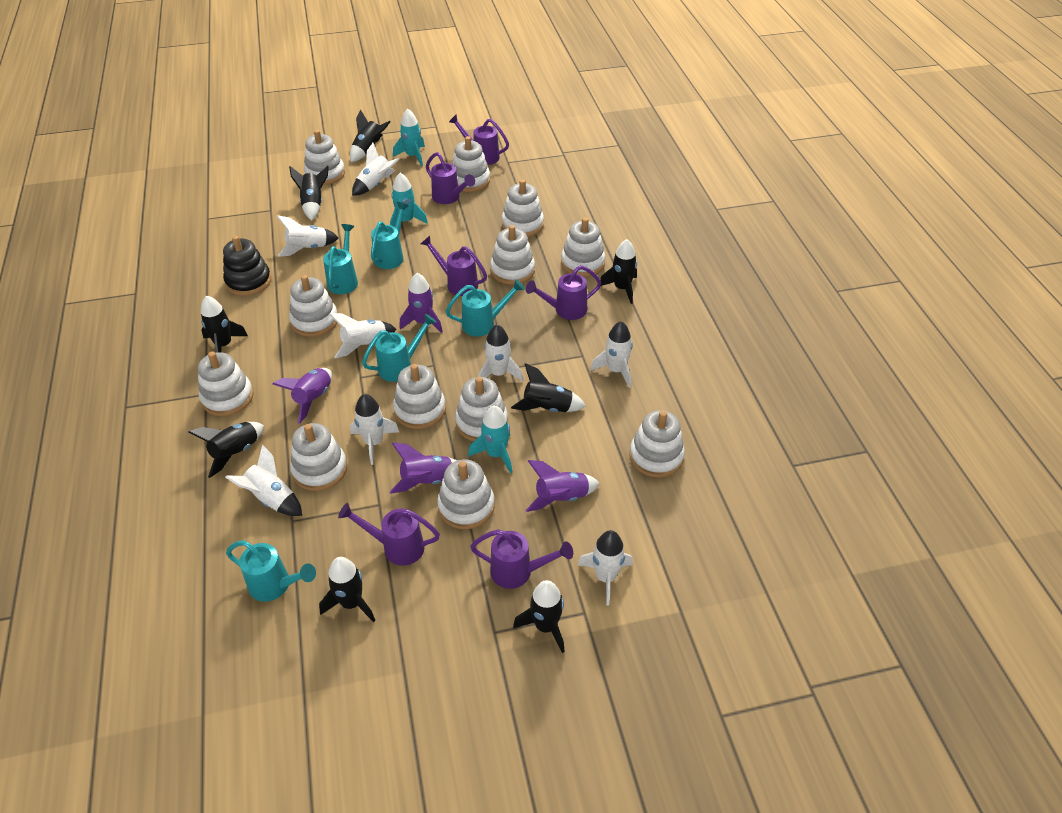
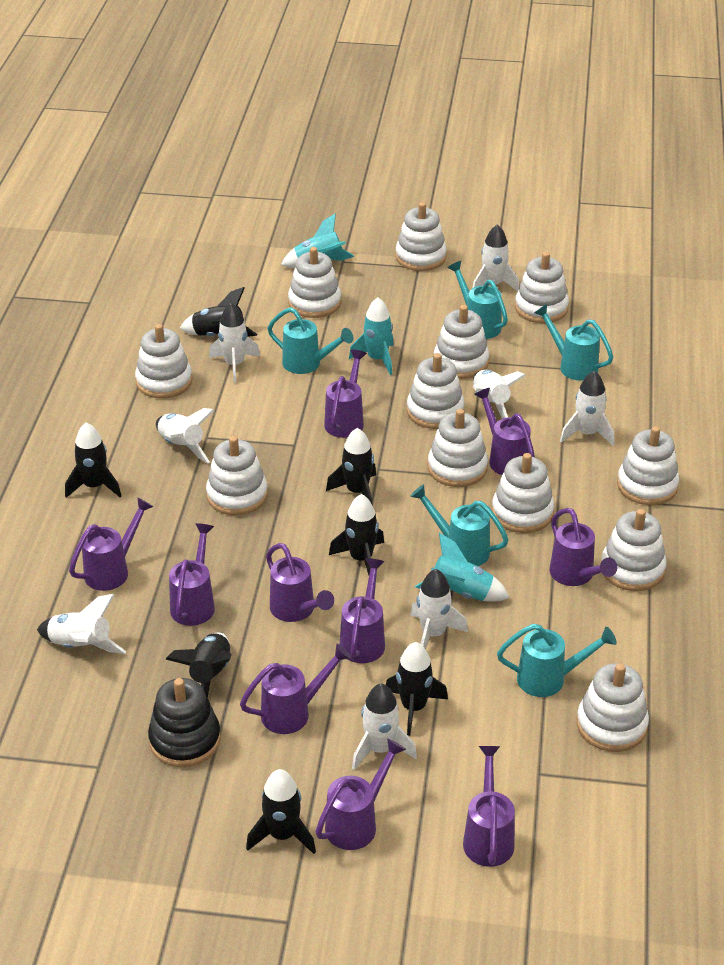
black rocket: [188,422,264,478] [201,296,248,353] [289,166,329,220] [319,557,375,622] [350,109,390,162] [511,363,586,412] [513,580,565,653] [600,239,637,304] = 8 -> [65,423,121,498] [166,633,232,698] [180,287,257,337] [246,769,316,854] [326,428,376,504] [329,494,384,575] [386,642,448,736] = 7
purple rocket: [273,368,332,424] [390,443,457,494] [399,273,443,333] [526,460,600,512] = 4 -> none = 0
purple watering can: [338,503,440,566] [421,236,487,296] [426,152,475,204] [449,114,509,165] [470,529,573,589] [526,265,601,320] = 6 -> [69,497,154,591] [169,523,215,626] [240,644,351,734] [266,543,334,622] [315,738,406,850] [324,350,367,438] [340,558,385,663] [463,746,515,867] [474,388,535,475] [549,508,617,586] = 10

